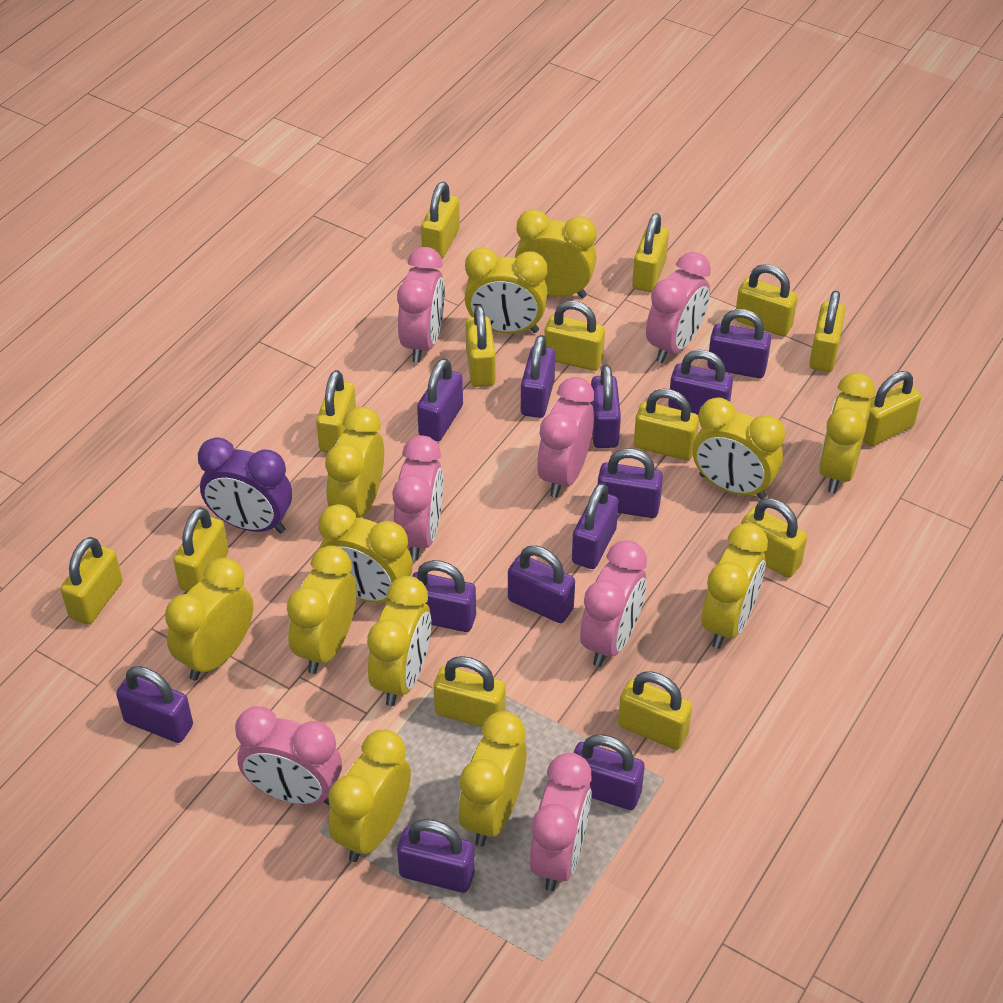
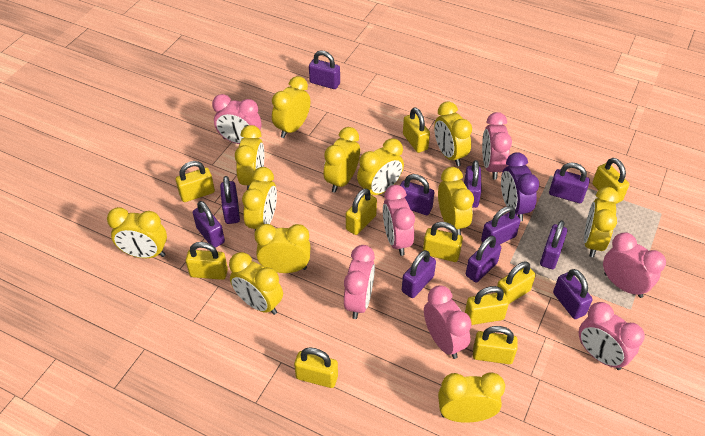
purple padlock: [116,666,193,743] [397,819,475,893] [412,560,476,632] [417,358,463,441] [508,546,575,623] [521,335,555,418] [572,483,619,569] [573,734,645,810] [590,365,621,448] [598,448,663,518] [668,350,733,415] [707,309,771,378] = 12 -> [193,201,225,248] [220,176,240,224] [309,50,340,89] [400,174,434,215] [402,250,436,298] [464,160,482,208] [466,236,501,283] [481,206,520,245] [540,220,567,269] [549,163,590,203] [553,269,593,319] = 11
yellow padlock: [60,537,123,625] [173,507,229,592] [316,370,356,452] [421,182,460,259] [434,656,505,727] [466,305,496,387] [544,301,605,371] [618,671,692,750] [632,213,669,292] [634,389,699,460] [735,264,798,336] [741,498,807,578] [809,291,846,372] [863,371,922,447] = 14 -> [176,161,215,202] [186,242,228,280] [294,347,338,388] [346,188,377,235] [403,107,430,153] [423,222,463,262] [465,286,509,325] [473,326,518,364] [495,261,536,304] [592,158,629,204] = 10

